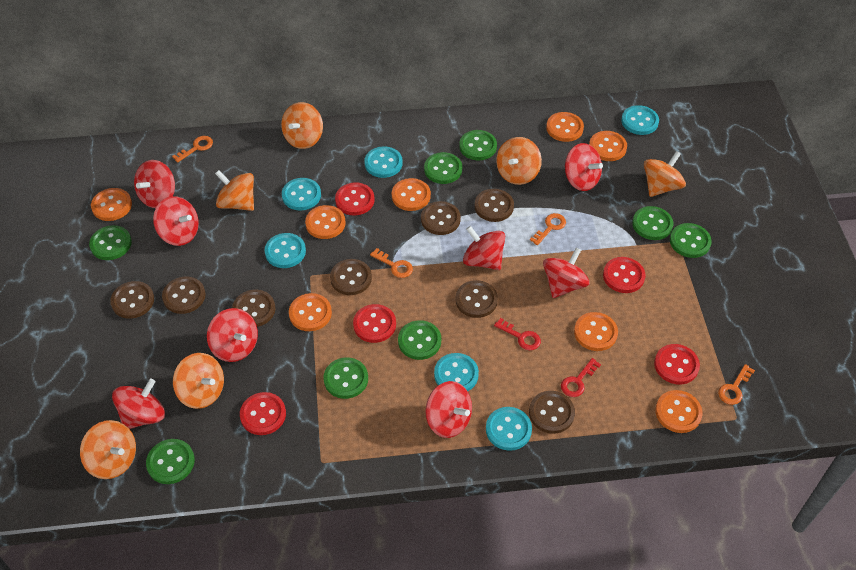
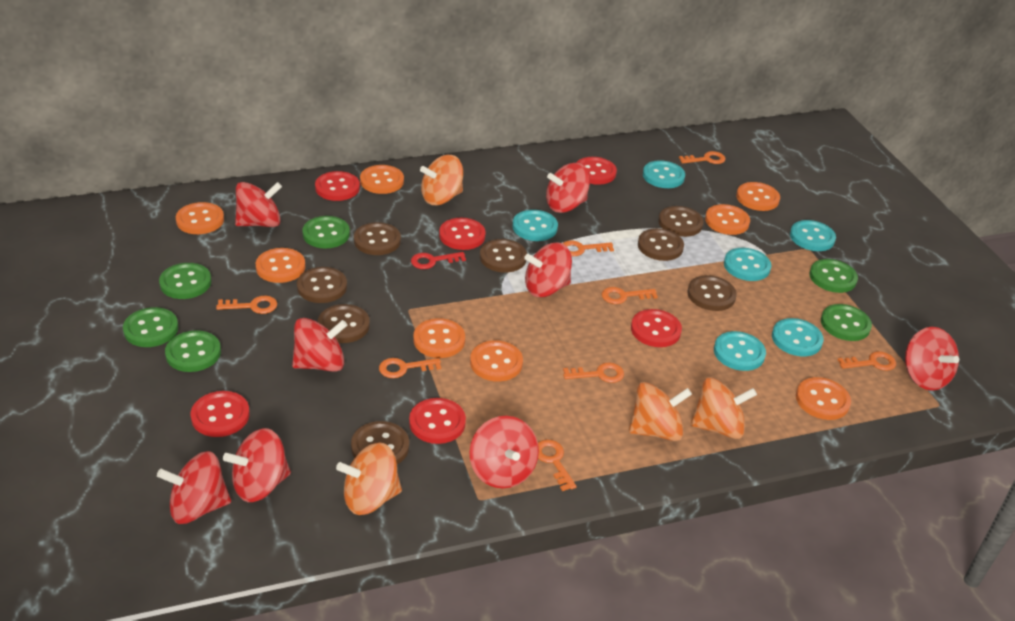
green button: [89,225,132,260] [146,439,195,484] [323,358,368,399] [398,320,441,360] [424,152,462,184] [459,130,497,160] [632,206,673,240] [670,223,712,258] = 8 -> [123,307,178,347] [159,263,212,299] [165,330,221,372] [302,216,350,248] [809,259,858,293] [821,304,872,341] = 6
orange key: [172,136,213,163] [370,248,413,278] [530,213,566,245] [718,364,755,405] = 4 -> [216,296,277,314] [379,358,441,378] [538,440,577,491] [563,240,614,256] [563,363,624,383] [602,287,658,304] [679,151,726,164] [838,351,896,371] = 8
orange spinning top: [80,420,136,479] [173,353,224,409] [215,170,254,211] [281,102,323,149] [496,137,542,185] [644,151,686,197] = 6 -> [336,443,402,515] [420,155,463,205] [629,382,692,441] [691,378,757,439] = 4
red button: [240,392,286,435] [335,183,375,215] [353,304,396,343] [603,257,645,293] [654,344,700,384] = 5 -> [190,391,250,437] [315,171,360,201] [409,398,466,444] [439,218,485,250] [576,157,617,185] [631,309,682,347] = 6
red key: [494,318,541,350] [561,358,601,397] = 2 -> [411,252,466,269] = 1

